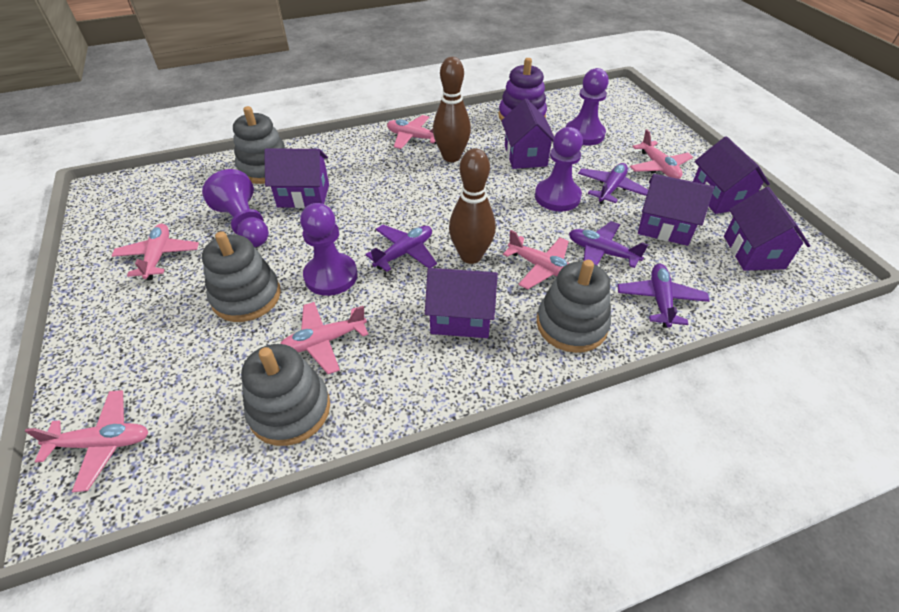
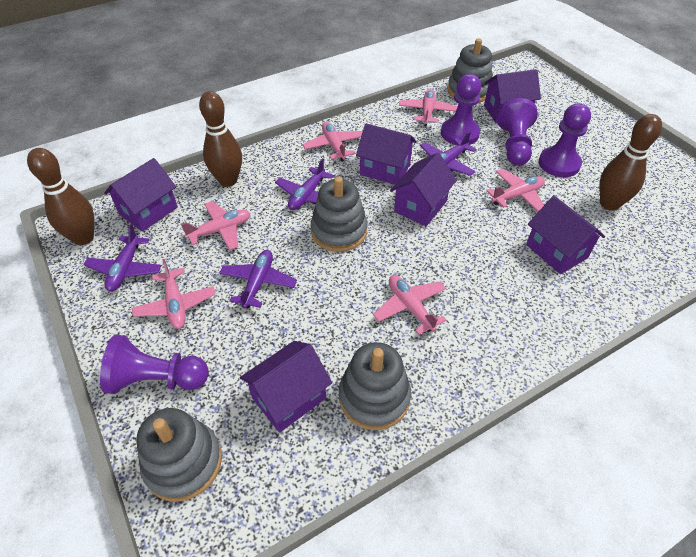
brown bowling pin: [433,57,471,162] [449,148,496,264] = 2 -> [27,148,94,245] [199,91,242,187] [599,114,662,211] = 3
purple stacking toy: [499,58,547,120] = 1 -> none = 0

